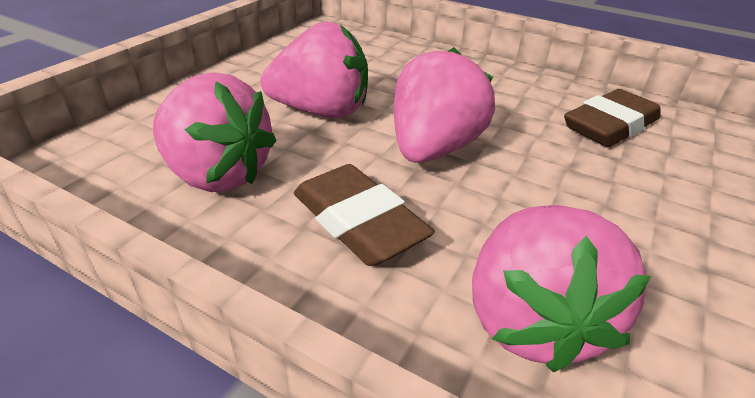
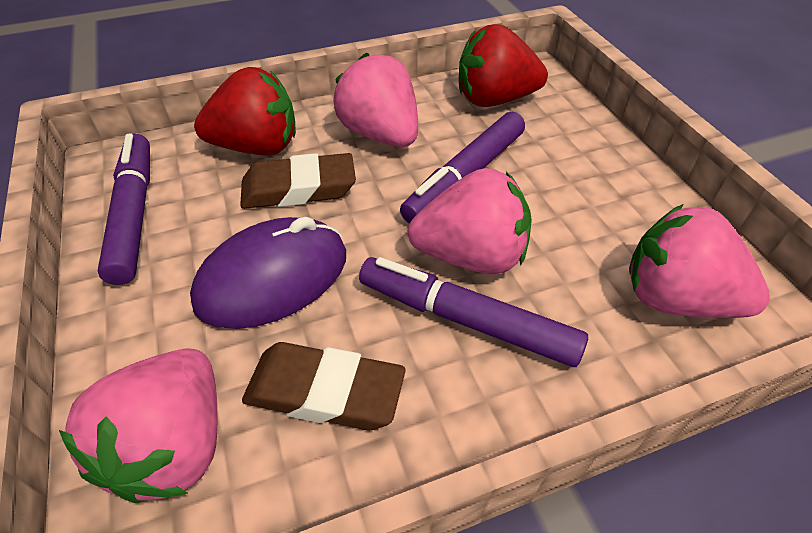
purple marker: none = 0 -> [98,133,150,285] [359,257,588,367] [400,112,525,224] = 3
purple mouse: none = 0 -> [190,217,346,329] = 1
red strawberry: none = 0 -> [194,67,296,156] [459,24,548,107] = 2

